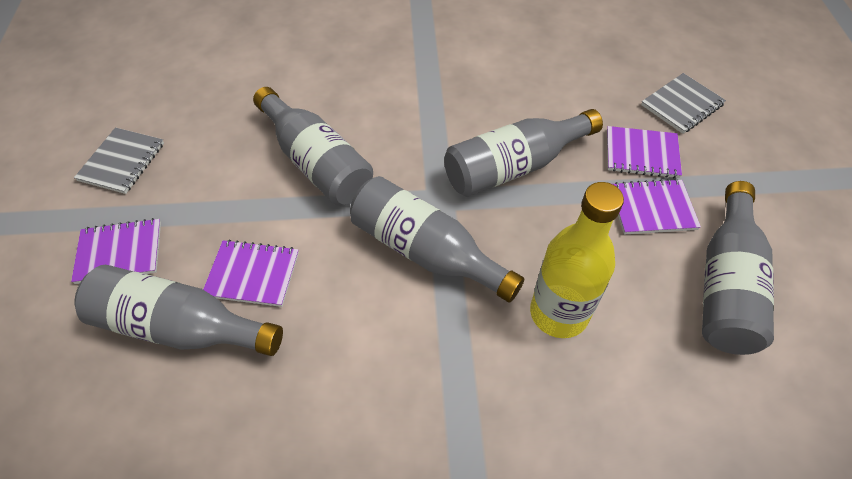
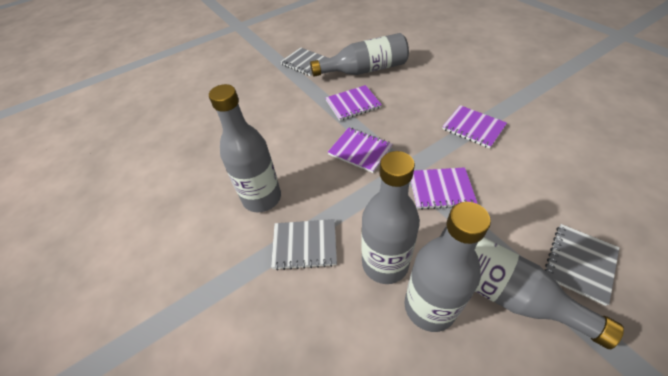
grey notebook: [74,127,164,194] [641,73,726,134] = 2 -> [271,219,337,270] [280,47,328,76] [545,224,619,306] = 3
yellow bottle: [530,182,624,338] = 1 -> none = 0

